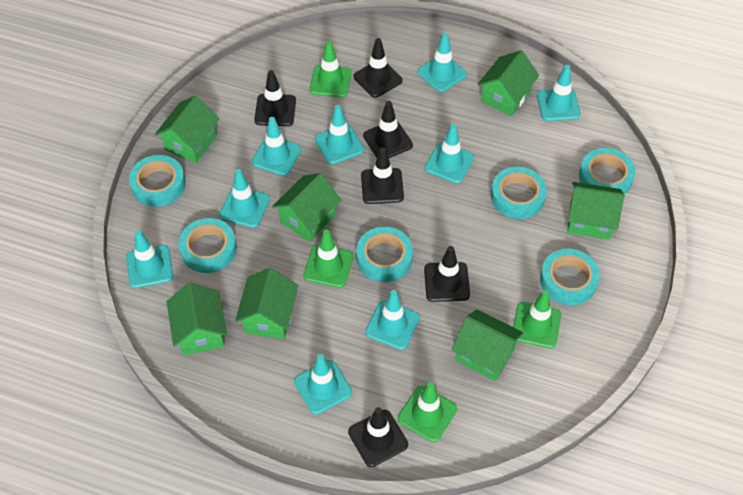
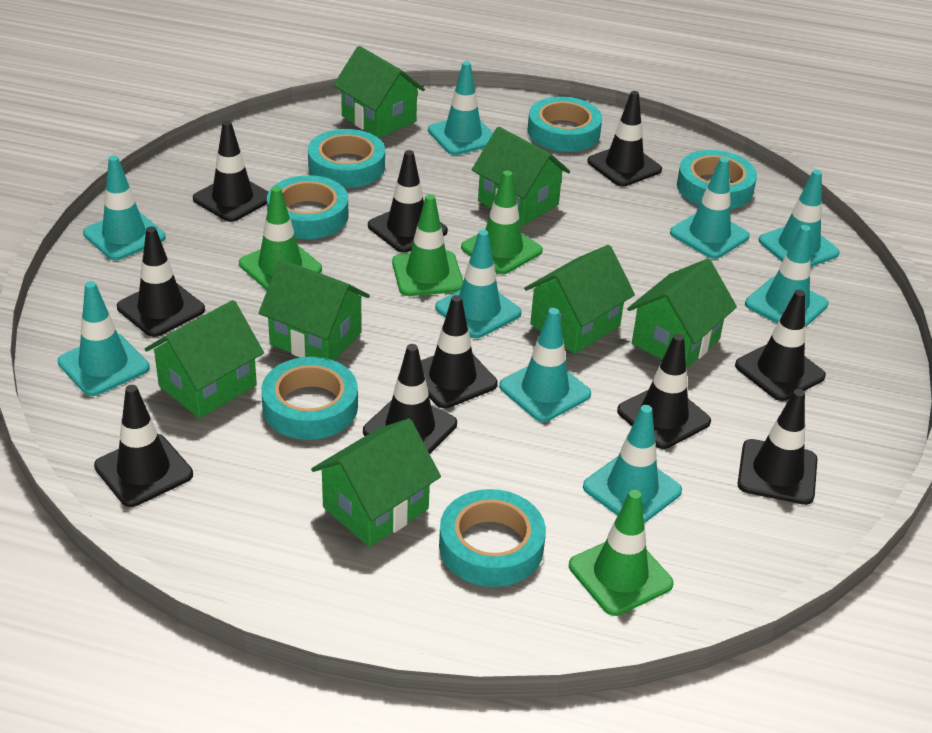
black traffic cone: [254,70,296,126] [348,407,408,467] [354,38,403,98] [361,148,404,204] [363,101,413,158] [424,246,470,302] = 6 -> [94,385,193,507] [117,226,205,337] [193,121,268,222] [363,344,457,454] [368,150,448,253] [421,295,498,408] [587,91,662,187] [617,334,711,449] [735,290,826,401] [738,389,817,505] = 10

